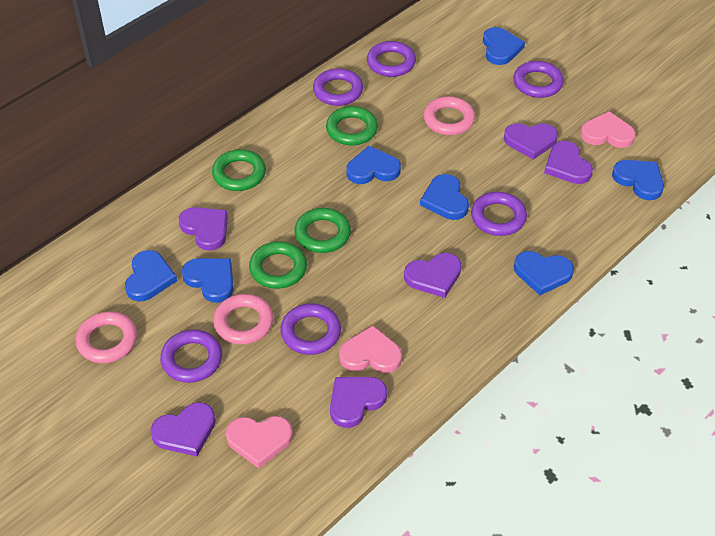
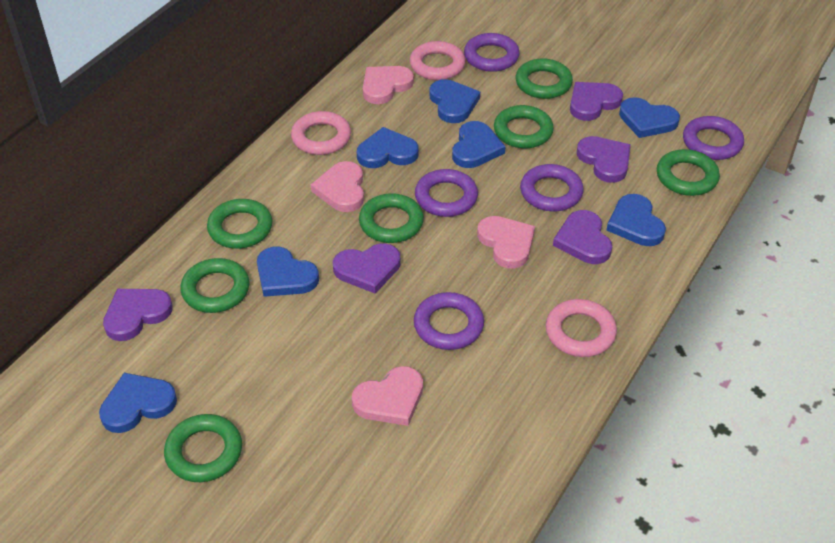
green ring: [212,149,266,191] [249,241,307,289] [294,208,351,253] [326,106,378,145] = 4 -> [164,414,242,482] [180,258,249,313] [207,199,272,249] [359,193,424,243] [494,105,554,148] [515,58,573,99] [657,149,720,196] = 7
pink heart: [226,416,293,468] [339,325,402,373] [581,111,636,148] = 3 -> [311,161,364,212] [352,366,423,426] [363,66,414,104] [477,216,535,269] = 4
purple heart: [150,402,216,456] [179,207,228,251] [330,377,387,428] [404,253,462,298] [504,123,558,160] [544,141,593,184] = 6 -> [103,289,172,341] [333,243,400,293] [553,210,612,264] [570,82,623,121] [577,136,631,183] = 5
purple ring: [160,329,222,383] [281,303,341,355] [313,68,363,106] [367,41,416,77] [471,192,527,236] [513,61,564,98] = 6 -> [414,292,484,350] [415,169,478,217] [464,33,520,72] [520,164,584,211] [683,116,744,160] = 5

